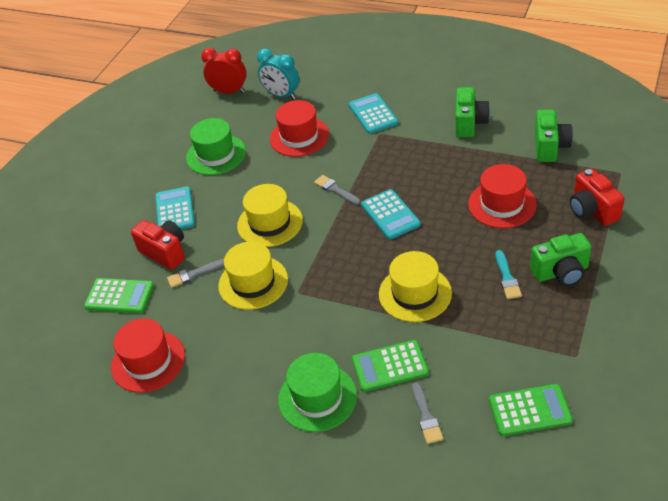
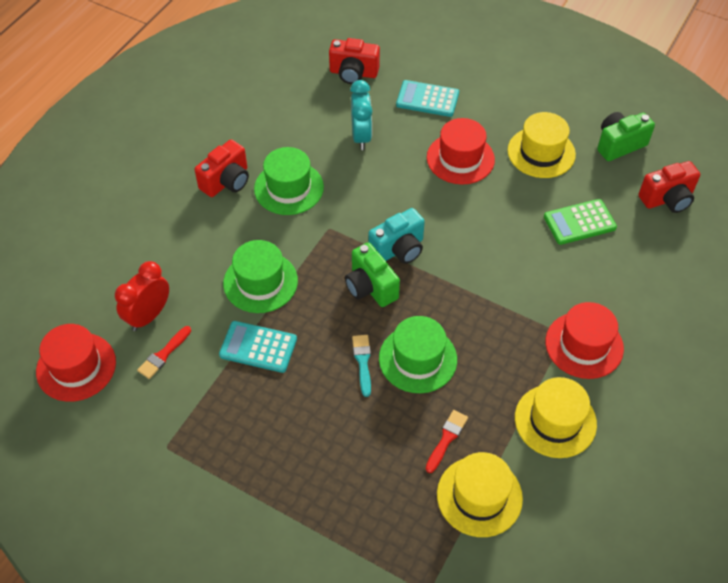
green calculator: [84,278,154,314] [352,340,429,392] [489,384,573,436] = 3 -> [544,199,617,245] = 1
green camera: [455,87,490,137] [530,233,591,286] [535,109,573,162] = 3 -> [345,242,400,307] [597,112,655,161] = 2
green hat: [186,118,246,175] [278,353,357,432] = 2 -> [223,240,298,313] [254,147,324,215] [379,316,457,393] = 3
grey brush: [167,259,224,288] [314,175,360,205] [412,382,443,444] = 3 -> none = 0
red brush: none = 0 -> [137,326,191,379] [426,410,468,473] = 2
red camera: [131,220,185,270] [570,168,624,226] = 2 -> [195,139,249,197] [329,38,380,84] [638,161,700,213] = 3
turquoise calculator: [155,186,195,229] [349,93,398,134] [361,189,421,240] = 3 -> [219,321,297,373] [396,80,459,117] = 2
turquoise camera: none = 0 -> [368,208,425,264] = 1

